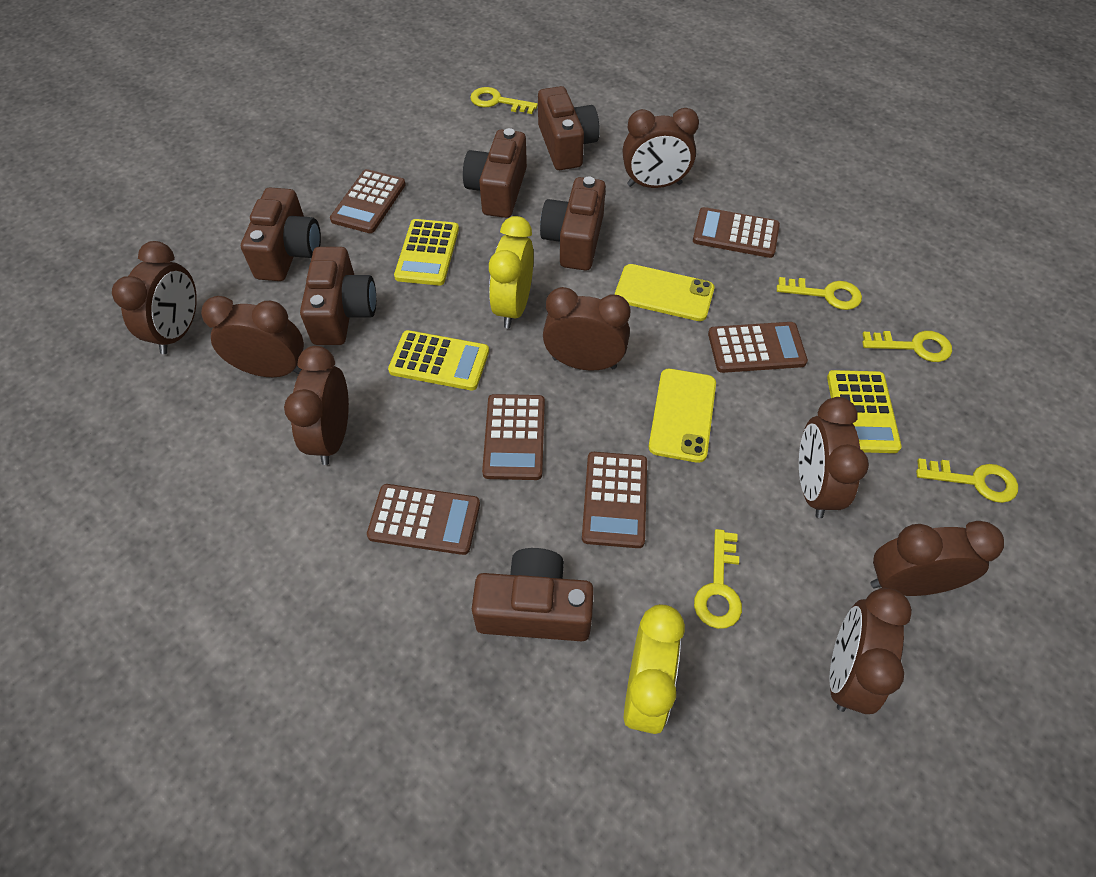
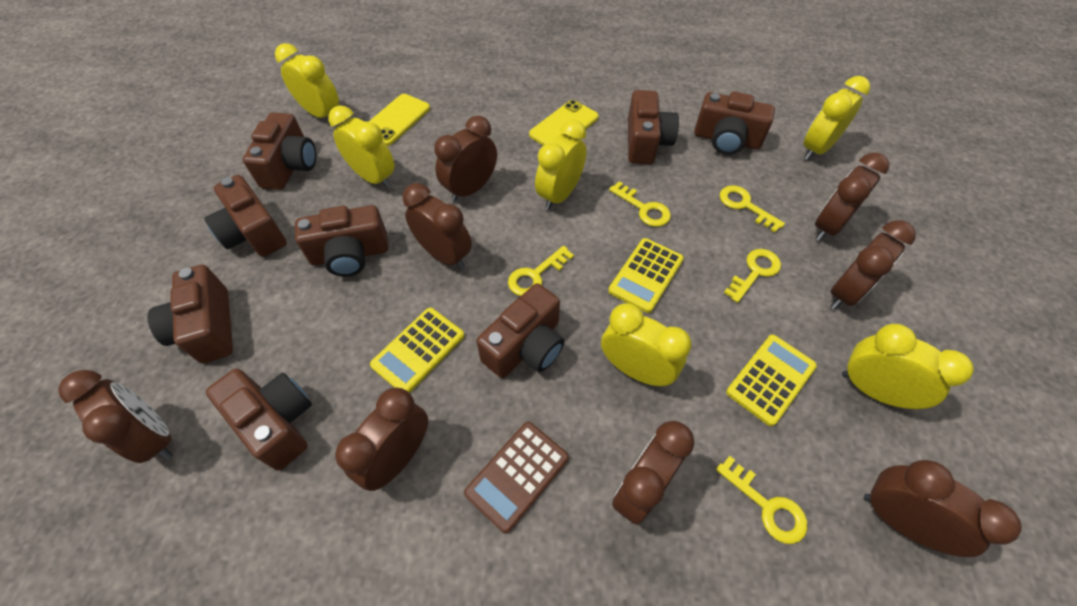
brown calculator: [330,169,406,233] [367,484,480,555] [482,394,545,480] [582,452,647,548] [693,207,780,258] [708,322,808,373] = 6 -> [464,422,569,533] = 1
brown camera: [241,188,321,281] [300,247,376,345] [463,128,527,218] [472,548,594,641] [538,86,600,170] [540,176,606,271] = 6 -> [147,265,233,363] [204,175,287,257] [206,369,312,471] [243,112,316,190] [295,205,388,277] [476,283,564,378] [628,90,679,164] [694,91,775,155] = 8
yellow clock: [489,216,534,328] [624,604,685,734] = 2 -> [275,43,339,118] [328,106,395,189] [535,120,587,210] [601,303,692,386] [804,76,870,160] [842,324,974,409] = 6

